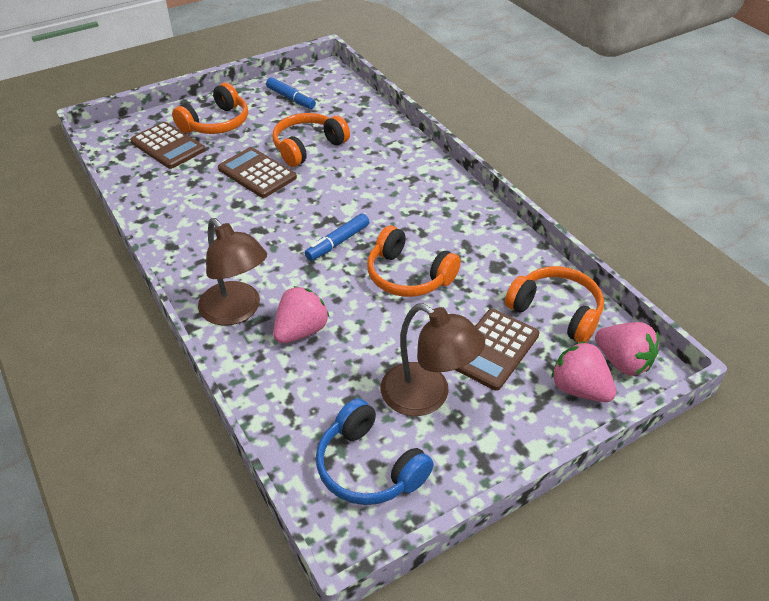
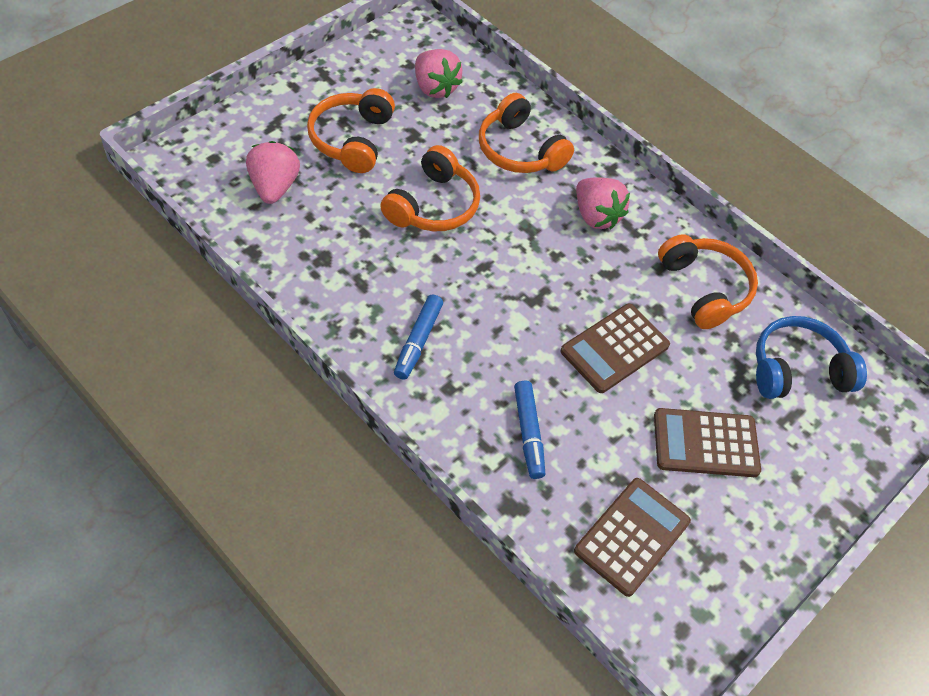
brown lamp: [198,218,267,326] [381,304,485,416] = 2 -> none = 0

